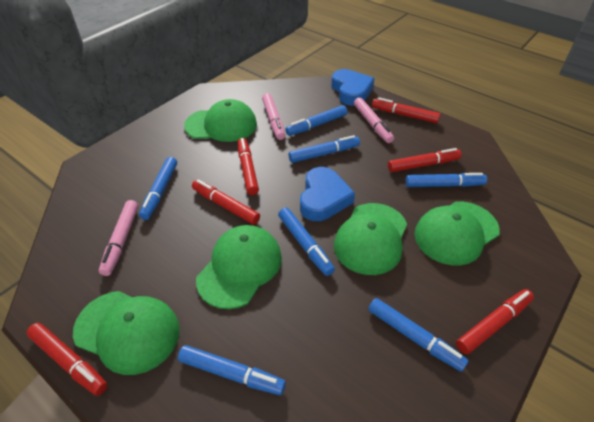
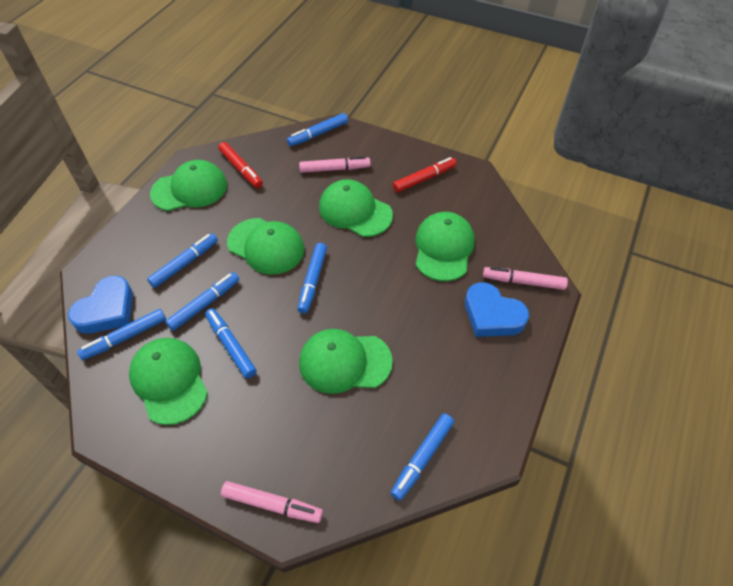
green cap: [73,291,180,375] [184,99,257,142] [196,225,282,309] [334,203,407,275] [414,202,500,266] = 5 -> [129,338,208,425] [150,160,227,211] [227,218,304,275] [299,329,393,394] [319,179,393,237] [416,212,475,281] = 6
red marker: [26,323,108,396] [192,179,260,225] [238,138,259,195] [372,97,440,123] [388,148,462,172] [456,289,534,354] = 6 -> [218,142,263,188] [393,157,456,193] = 2

